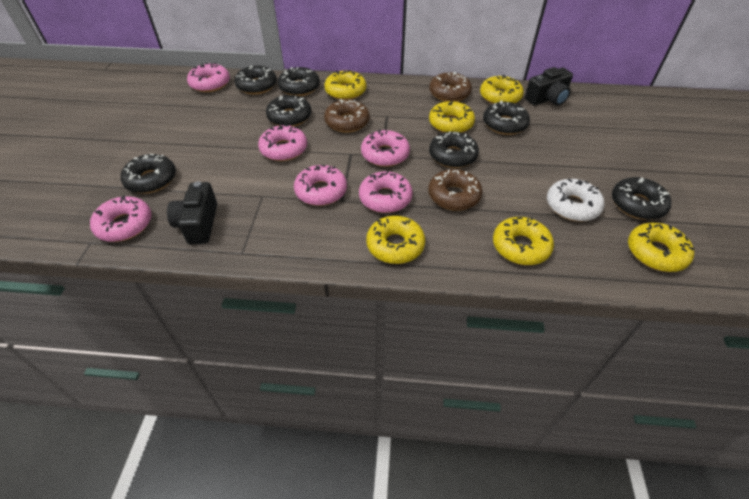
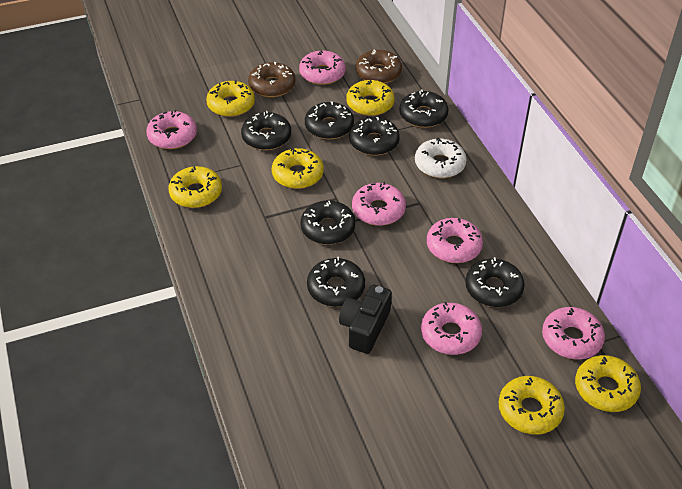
black camera: [167,181,217,244] [525,67,573,106] = 2 -> [339,285,392,354] = 1
brown donut: [324,99,370,133] [428,169,482,211] [429,72,472,102] = 3 -> [248,62,295,97] [356,50,402,83] = 2

